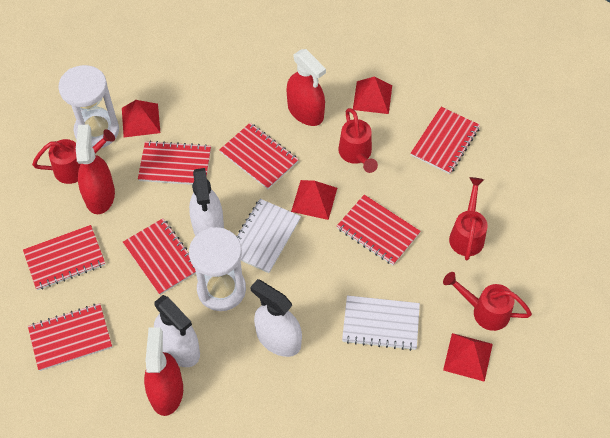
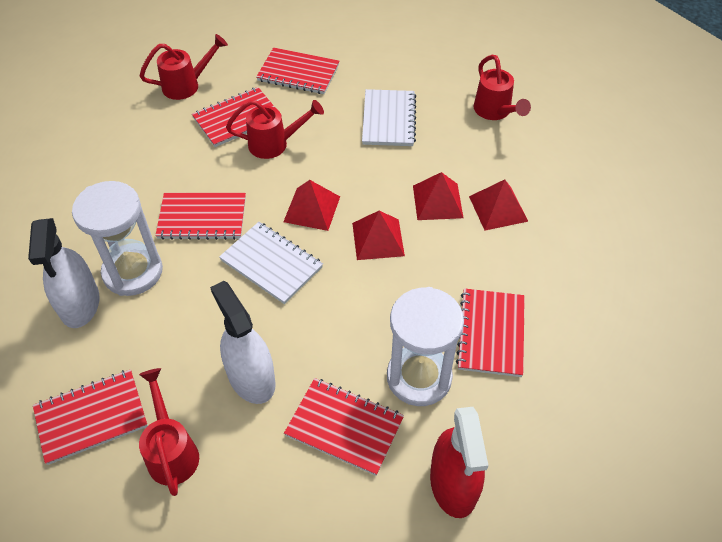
red notebook: [23,225,105,290] [28,303,112,371] [123,218,196,295] [138,141,211,185] [219,123,299,189] [337,195,421,265] [411,107,480,174] = 7 -> [33,369,148,465] [155,193,246,240] [192,87,282,147] [256,47,339,94] [284,378,404,476] [456,288,525,377] = 6
red spray bottle: [76,125,115,214] [144,327,183,416] [286,49,326,126] = 3 -> [430,407,489,518] = 1
white spray bottle: [154,295,200,367] [189,168,224,236] [250,279,302,357] = 3 -> [28,218,99,328] [210,281,276,404] = 2

